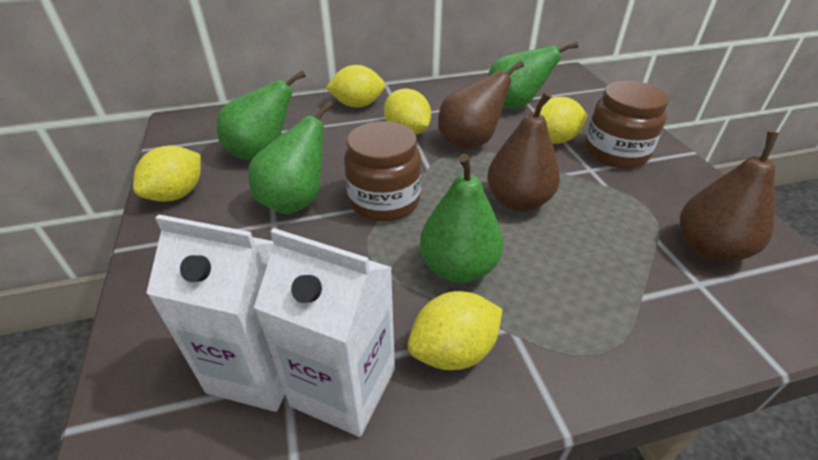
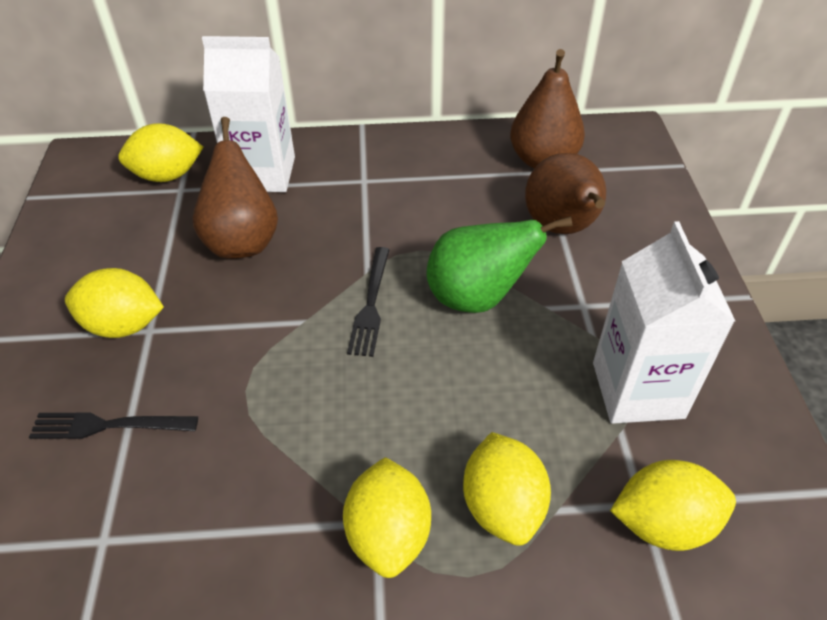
black fork: none = 0 -> [29,412,198,439] [347,247,390,357] = 2
brown jar: [344,121,421,222] [585,81,669,169] = 2 -> none = 0
green pear: [217,70,306,160] [248,100,333,214] [420,154,504,283] [487,42,578,109] = 4 -> [426,216,573,313] = 1

